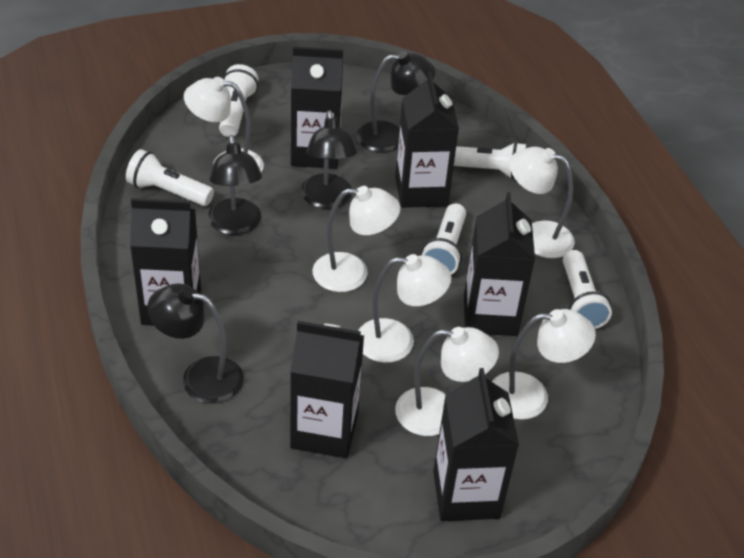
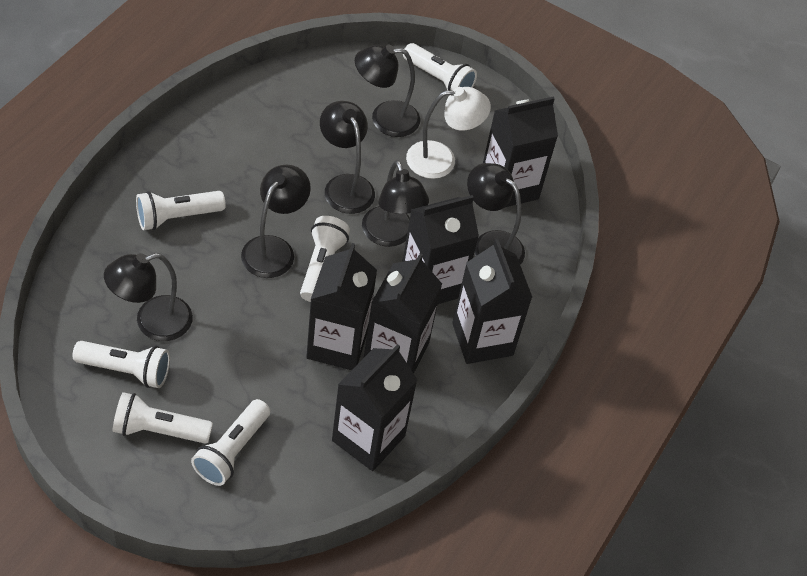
black lamp: [147,283,244,404] [208,135,262,235] [301,110,358,209] [356,51,436,153] = 4 -> [104,253,193,341] [241,165,311,278] [320,101,375,214] [355,45,420,137] [362,160,429,247] [467,163,525,265] = 6
white flashlight: [126,149,214,206] [219,64,258,137] [422,203,466,275] [454,142,526,180] [563,250,612,329] = 5 -> [73,341,170,388] [113,392,213,444] [136,191,226,230] [191,399,270,486] [300,216,350,302] [403,43,477,91] = 6
white lamp: [184,77,264,172] [312,186,401,292] [358,254,452,363] [395,327,499,436] [492,309,596,420] [510,147,575,258] = 6 -> [406,87,491,179] = 1

